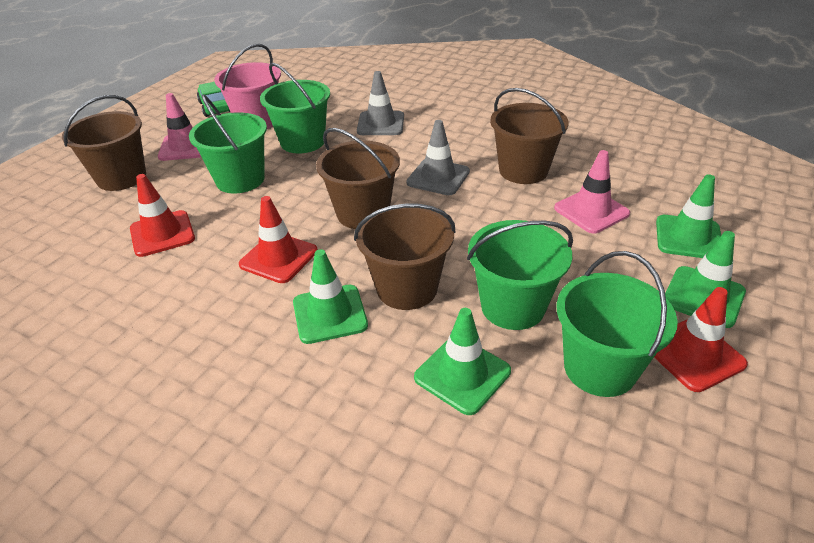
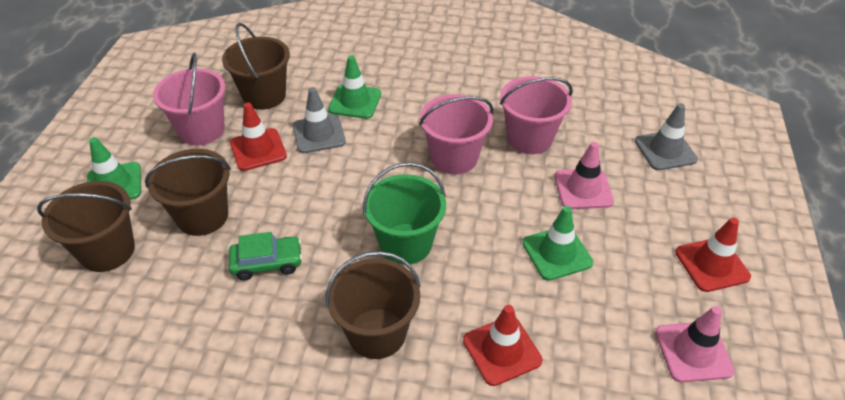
green bucket: [189,94,267,193] [260,63,330,153] [467,220,573,330] [557,251,678,397] = 4 -> [363,162,446,265] = 1
green traffic cone: [293,249,368,344] [414,308,511,415] [656,174,721,258] [665,231,746,328] = 4 -> [87,137,141,200] [328,55,381,119] [522,206,593,281] = 3
pink bucket: [214,44,281,129] = 1 -> [153,53,226,145] [419,94,493,174] [500,76,573,154] = 3

